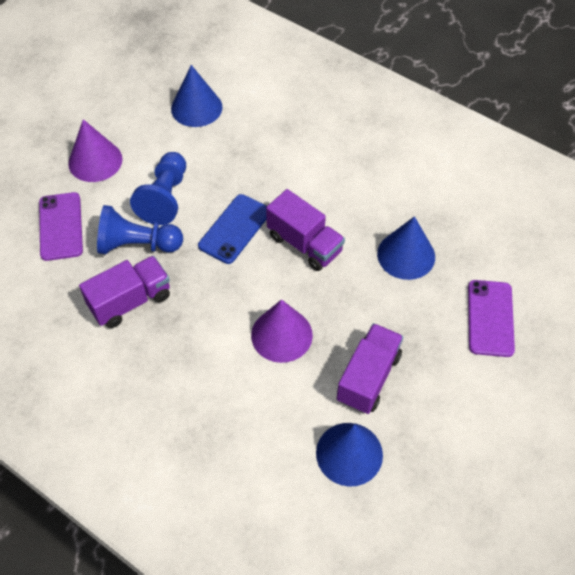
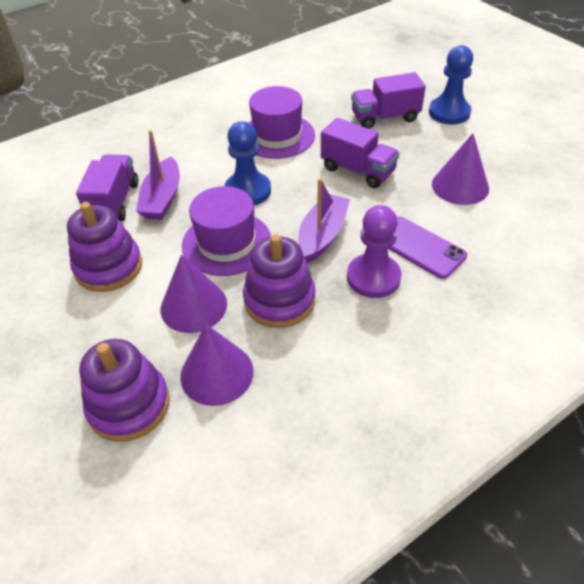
blue cone: [171,65,222,127] [316,423,383,487] [377,216,435,280] = 3 -> none = 0
blue phone: [198,194,267,264] = 1 -> none = 0
purple boat: none = 0 -> [136,130,180,220] [298,178,350,263] = 2
purple cone: [68,119,123,182] [251,299,313,363] = 2 -> [160,254,227,333] [180,324,254,406] [432,133,489,205] = 3
purple hat: none = 0 -> [182,186,271,276] [249,86,315,159] = 2
purple pawn: none = 0 -> [347,205,402,298] = 1
purple phone: [39,192,83,261] [468,280,515,357] = 2 -> [388,216,467,279] = 1
purple stacking toy: none = 0 -> [67,202,142,292] [79,339,170,442] [243,234,316,328] = 3

